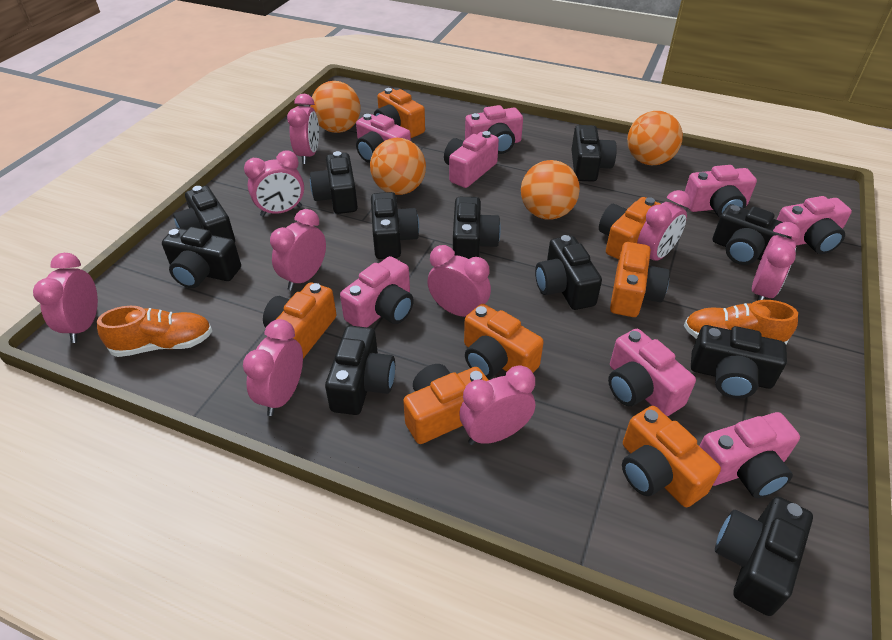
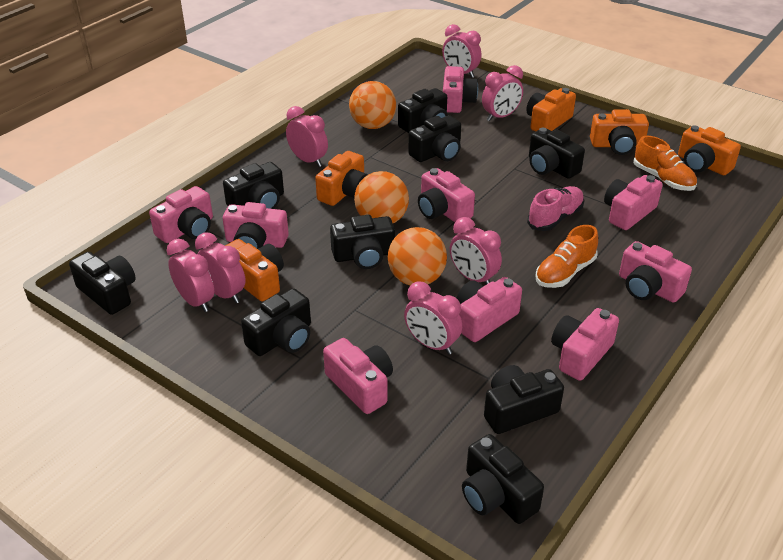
black camera: [162,227,241,288] [173,186,235,242] [310,151,358,214] [325,326,395,415] [371,192,419,259] [453,197,501,259] [535,235,602,310] [571,125,617,182] [691,325,787,398] [713,204,792,265] [715,497,813,616] = 11 -> [69,252,136,315] [223,162,284,209] [241,288,311,356] [330,215,395,269] [398,88,448,133] [408,115,461,162] [462,434,544,524] [484,365,564,434] [529,128,585,179] = 9
orange ball: [310,81,361,133] [370,138,426,195] [521,160,580,220] [627,111,683,165] = 4 -> [349,81,396,129] [354,171,409,223] [388,227,447,286] = 3
orange camera: [263,282,337,358] [374,88,425,138] [403,364,488,444] [464,304,544,379] [599,197,660,260] [610,242,670,317] [622,406,721,507] = 7 -> [225,239,284,301] [315,151,368,206] [526,88,576,132] [590,109,649,155] [678,125,741,175] = 5
pink camera: [340,256,414,327] [356,114,411,163] [444,131,499,188] [465,105,523,154] [608,329,696,416] [685,165,757,218] [700,412,800,498] [777,196,852,254] = 8 -> [149,186,213,243] [223,202,289,249] [323,338,393,414] [418,168,475,222] [443,66,478,113] [457,277,522,342] [551,308,619,381] [604,175,663,230] [619,241,692,303] = 9
pink clock: [33,253,98,343] [243,319,303,416] [244,151,304,217] [270,209,326,290] [287,94,319,164] [427,245,491,317] [459,365,535,445] [637,190,691,261] [752,222,801,301] = 9 -> [167,239,214,312] [195,232,246,303] [286,106,328,167] [404,281,462,355] [442,24,481,78] [450,217,502,285] [482,65,523,121] = 7
pink shoe: none = 0 -> [527,186,584,231] = 1

